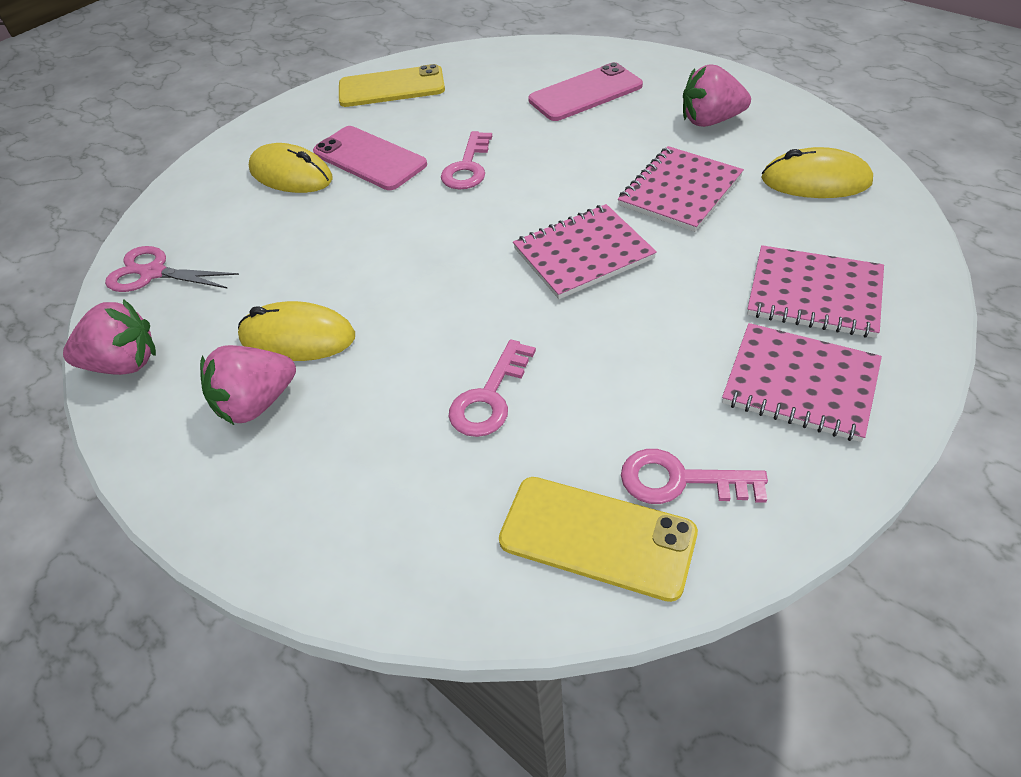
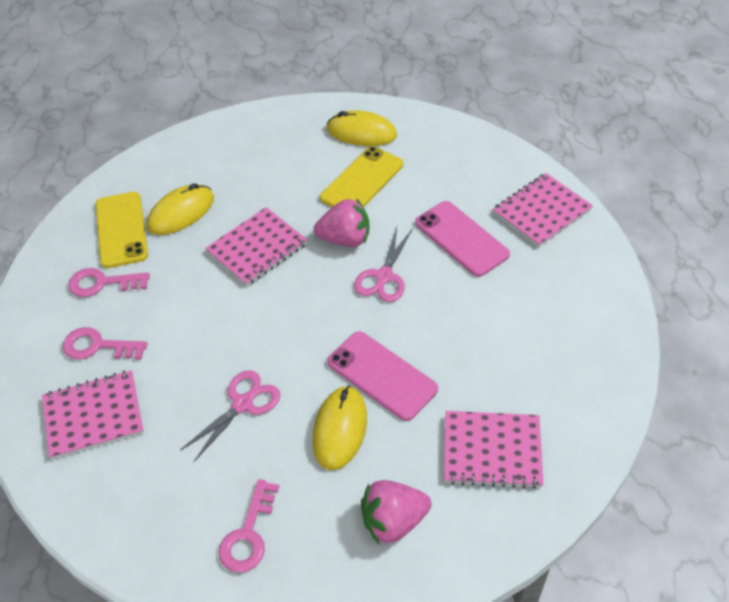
pink scissors: [105,246,239,292] = 1 -> [180,370,280,462] [354,227,413,302] = 2
pink strawberry: [63,299,156,375] [200,345,296,425] [683,65,751,127] = 3 -> [314,198,369,247] [361,480,432,545] = 2

